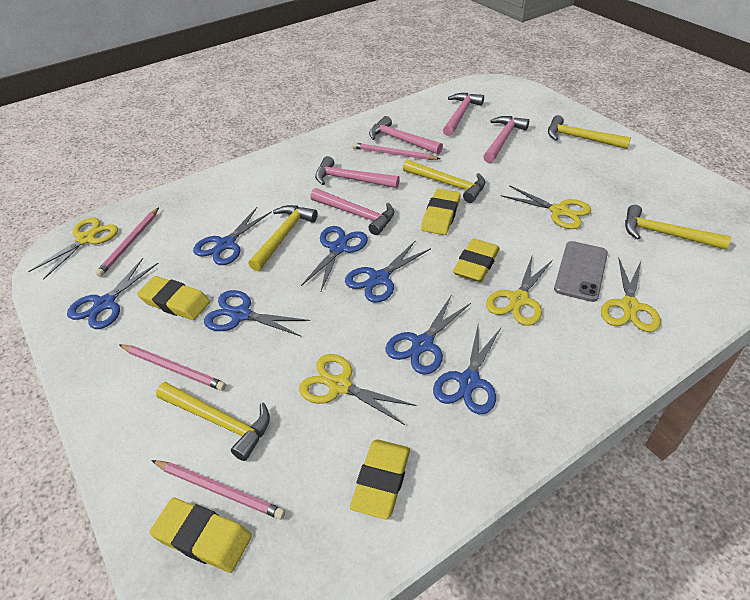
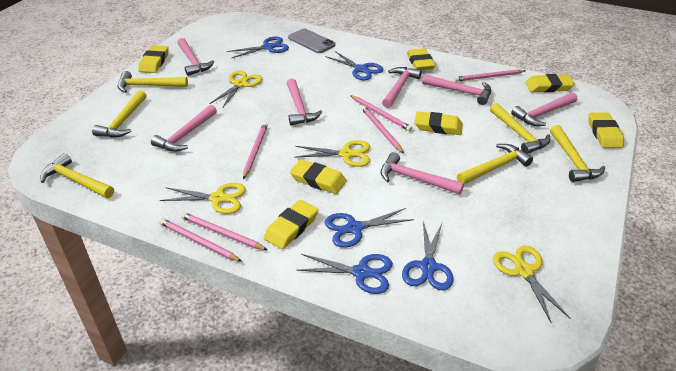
blue scissors: [67,258,159,329] [193,207,272,265] [204,290,310,336] [301,226,368,291] [345,241,431,303] [385,296,471,375] [433,326,501,414] = 7 -> [227,36,289,58] [296,254,393,294] [325,51,384,80] [325,208,414,248] [402,221,454,290] = 5
pink hammer: [310,188,394,235] [315,156,400,188] [369,116,443,155] [443,93,484,136] [483,116,529,163] = 5 -> [151,105,217,152] [177,38,215,76] [287,79,322,125] [381,152,464,194] [382,67,422,108] [422,74,491,105] [511,92,577,126] = 7
pink pencil: [95,208,159,277] [120,345,226,391] [151,460,285,520] [352,142,440,160] = 4 -> [159,218,242,262] [180,212,268,250] [243,123,268,179] [350,95,412,131] [361,106,404,154] [454,69,526,82] = 6
yellow eraser: [137,276,210,320] [150,498,252,573] [350,439,410,520] [421,189,461,235] [453,239,500,282] = 5 -> [138,45,169,73] [264,200,318,249] [290,159,347,194] [407,48,435,70] [414,111,463,135] [525,74,575,92] [588,113,624,148] = 7
yellow hammer: [156,382,270,461] [248,205,318,271] [403,160,485,203] [548,115,631,149] [625,205,731,250] = 5 -> [40,153,114,198] [92,90,146,138] [117,71,188,93] [457,144,533,184] [490,103,551,154] [550,125,605,182] = 6
yellow scissors: [28,217,118,280] [299,354,416,425] [486,254,553,326] [501,185,591,229] [601,259,661,332] = 5 -> [160,183,246,214] [210,71,262,107] [294,140,370,167] [493,246,571,322] = 4

